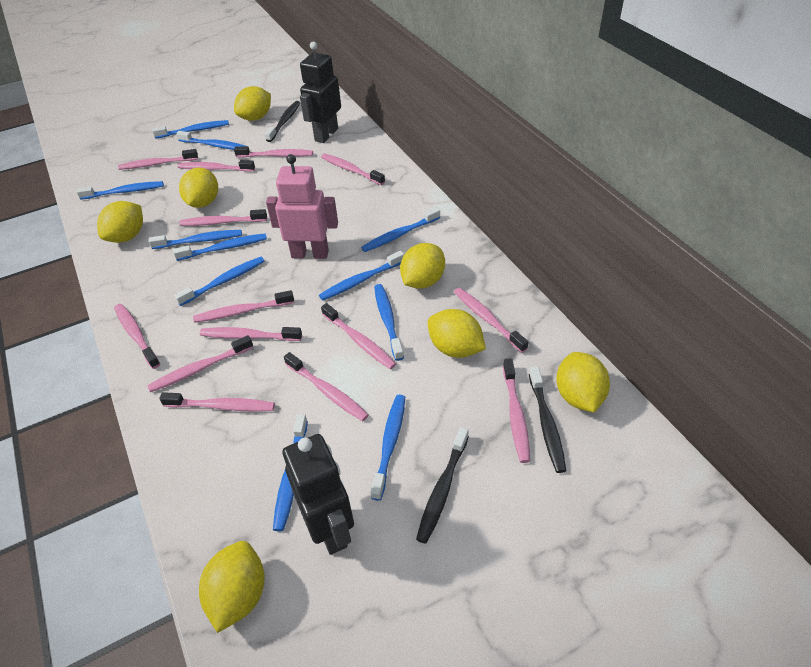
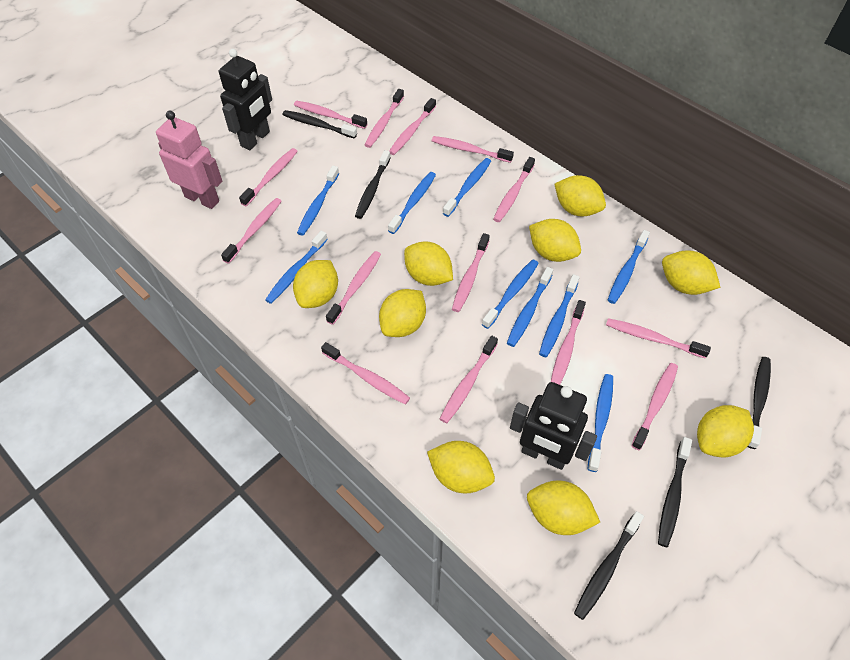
black toothbrush: [265,101,301,142] [416,427,469,544] [529,367,566,473] = 3 -> [283,110,357,139] [355,150,391,219] [574,511,644,620] [658,437,692,547] [747,357,771,449] = 5
blue toothbrush: [76,181,164,200] [148,230,242,249] [152,120,229,139] [173,233,267,261] [174,257,265,306] [176,131,245,150] [273,414,308,532] [319,251,404,301] [361,207,440,252] [370,395,405,501] [374,284,404,361] = 11 -> [265,231,328,304] [297,165,339,236] [388,172,436,234] [443,158,491,217] [482,259,539,329] [507,267,553,347] [539,274,580,357] [588,374,613,472] [608,230,650,304] = 9
yellow lemon: [97,201,143,243] [179,168,218,208] [199,541,265,633] [234,86,271,121] [400,243,445,289] [428,309,486,358] [556,352,610,412] = 7 -> [293,260,338,308] [379,289,426,337] [404,242,453,286] [427,441,495,493] [527,481,600,535] [529,219,581,262] [554,175,606,216] [662,250,720,295] [697,405,754,458] = 9

